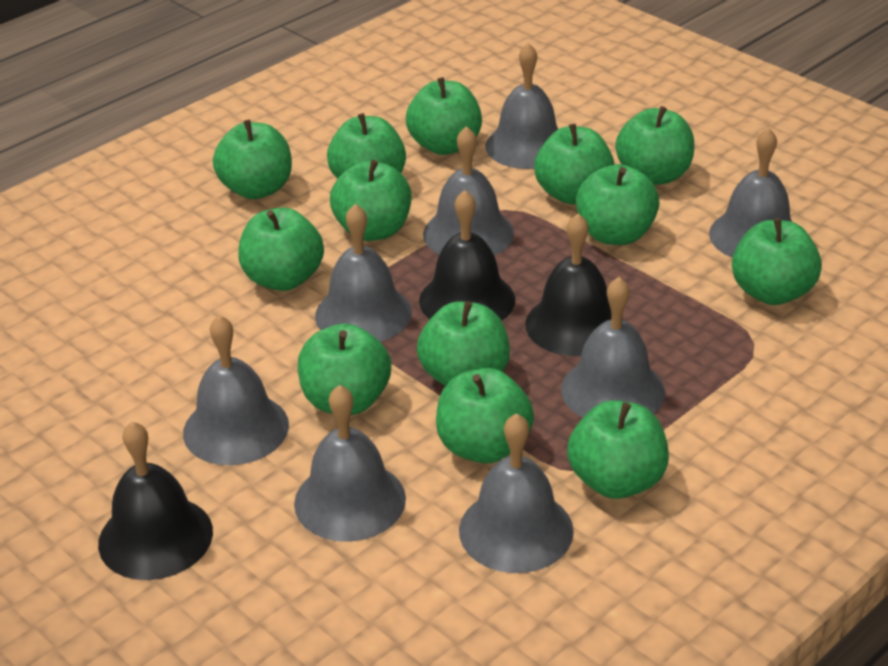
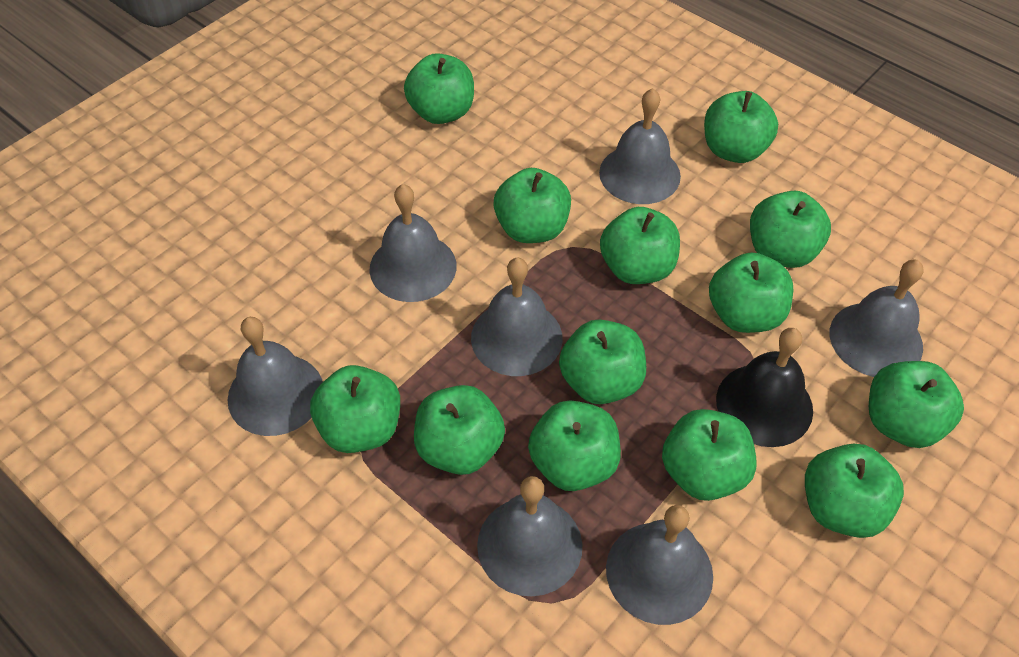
black bell: [98,421,213,580] [419,190,515,321] [525,213,623,356] = 3 -> [716,328,813,447] = 1
grey bell: [183,315,289,465] [294,385,406,542] [315,204,412,342] [423,126,514,255] [459,413,574,573] [485,43,558,169] [561,277,665,418] [709,128,793,258] = 8 -> [228,317,323,436] [370,184,457,302] [471,258,563,376] [477,476,582,596] [599,88,681,204] [606,505,713,625] [830,259,924,377] = 7

